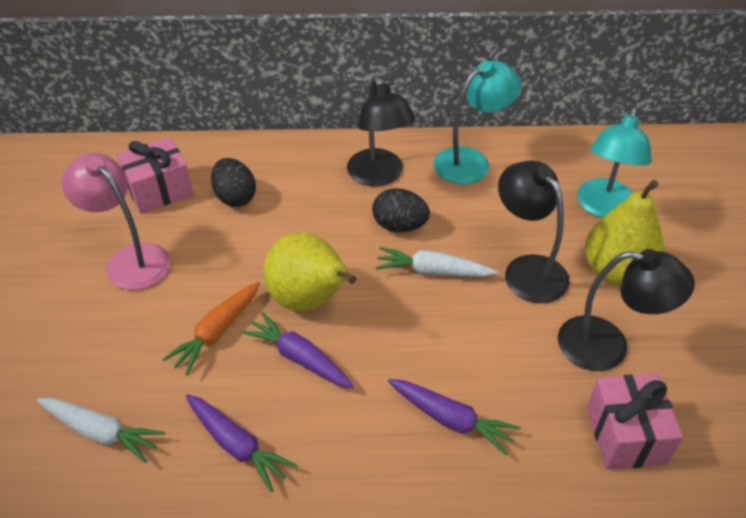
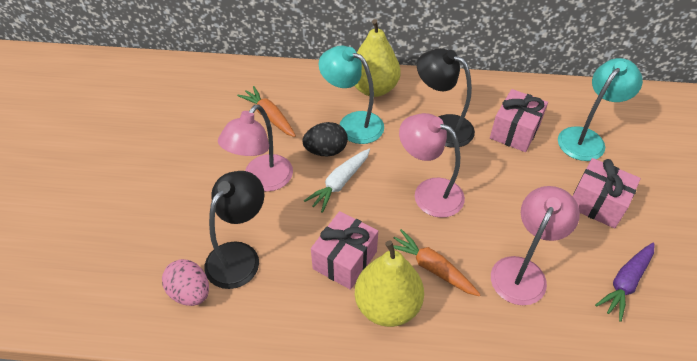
black egg: [211,158,256,207] [372,188,430,232] = 2 -> [303,122,348,156] = 1
black lamp: [347,76,415,186] [498,161,570,303] [558,249,695,371] = 3 -> [205,171,264,289] [417,48,475,148] = 2
orange carrot: [162,281,260,375] = 1 -> [237,86,296,137] [393,229,481,296] = 2
pink egg: none = 0 -> [162,259,209,306] = 1
pink gift: [117,137,193,213] [587,374,683,470] = 2 -> [311,211,378,290] [490,89,548,152] [573,158,641,228] = 3
pink lamp: [61,153,170,290] = 1 -> [218,104,293,192] [399,113,465,218] [491,186,580,305] = 3
purple carrot: [186,394,297,492] [241,312,354,388] [388,379,520,456] = 3 -> [595,243,655,322] = 1
white carrot: [37,398,165,463] [376,247,497,277] = 2 -> [304,149,370,213] = 1

